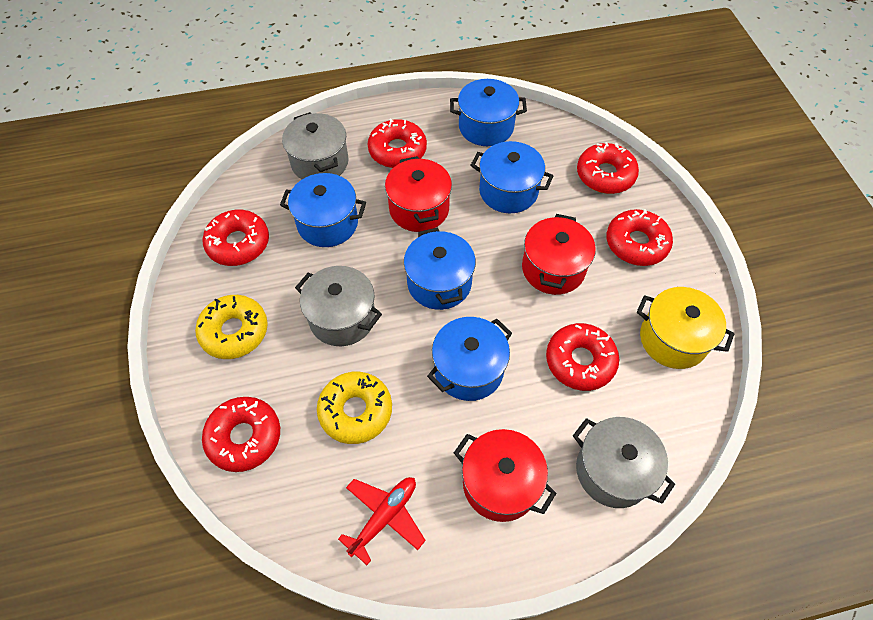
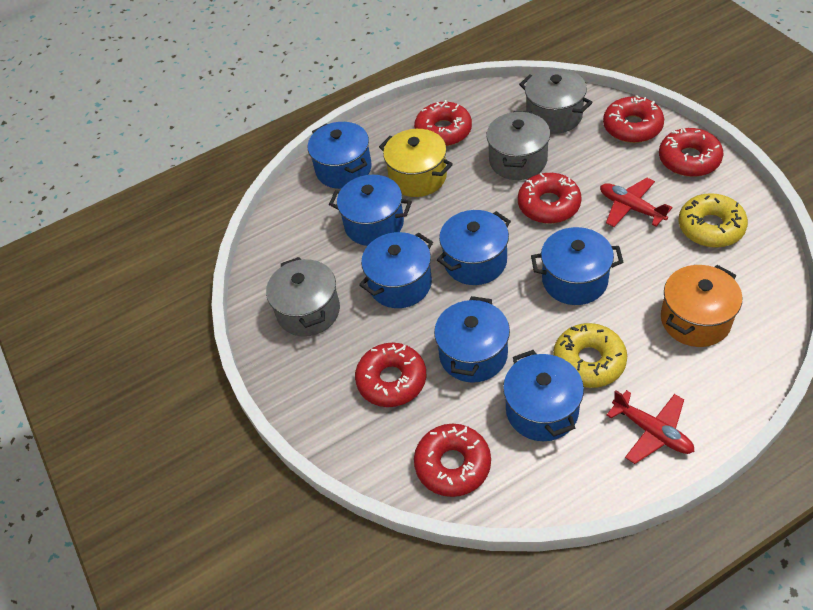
blue pot: [280,173,366,247] [404,228,476,310] [427,317,512,401] [450,79,527,146] [470,141,553,213] = 5 -> [308,122,372,189] [329,175,412,246] [359,232,433,308] [434,296,510,383] [437,210,511,285] [503,350,584,441] [531,227,623,305] = 7
orange pot: none = 0 -> [661,265,742,347] = 1
red plane: [338,477,426,565] = 1 -> [600,178,673,227] [607,390,694,464] = 2
red pot: [385,156,452,232] [454,429,556,522] [522,214,596,295] = 3 -> none = 0

